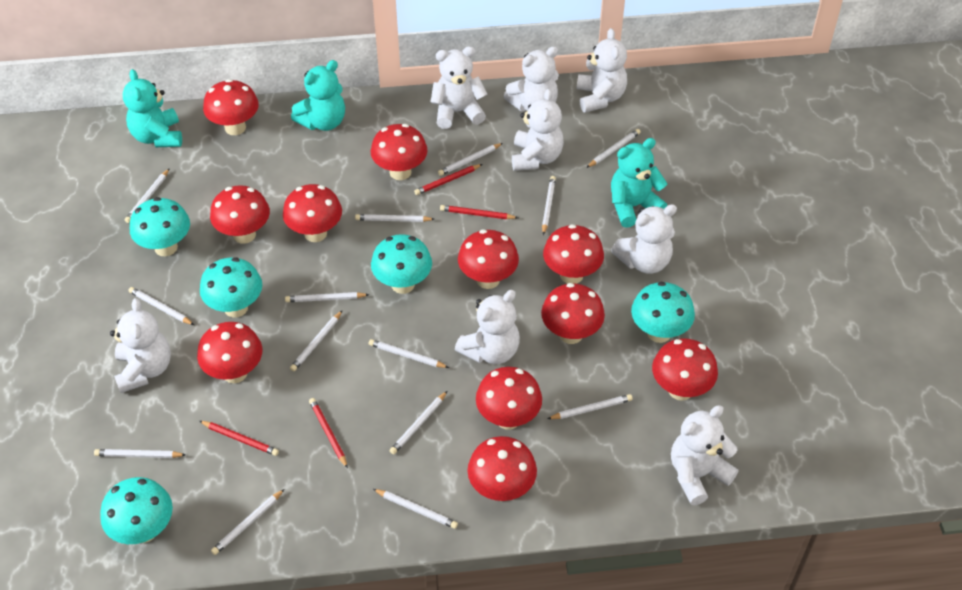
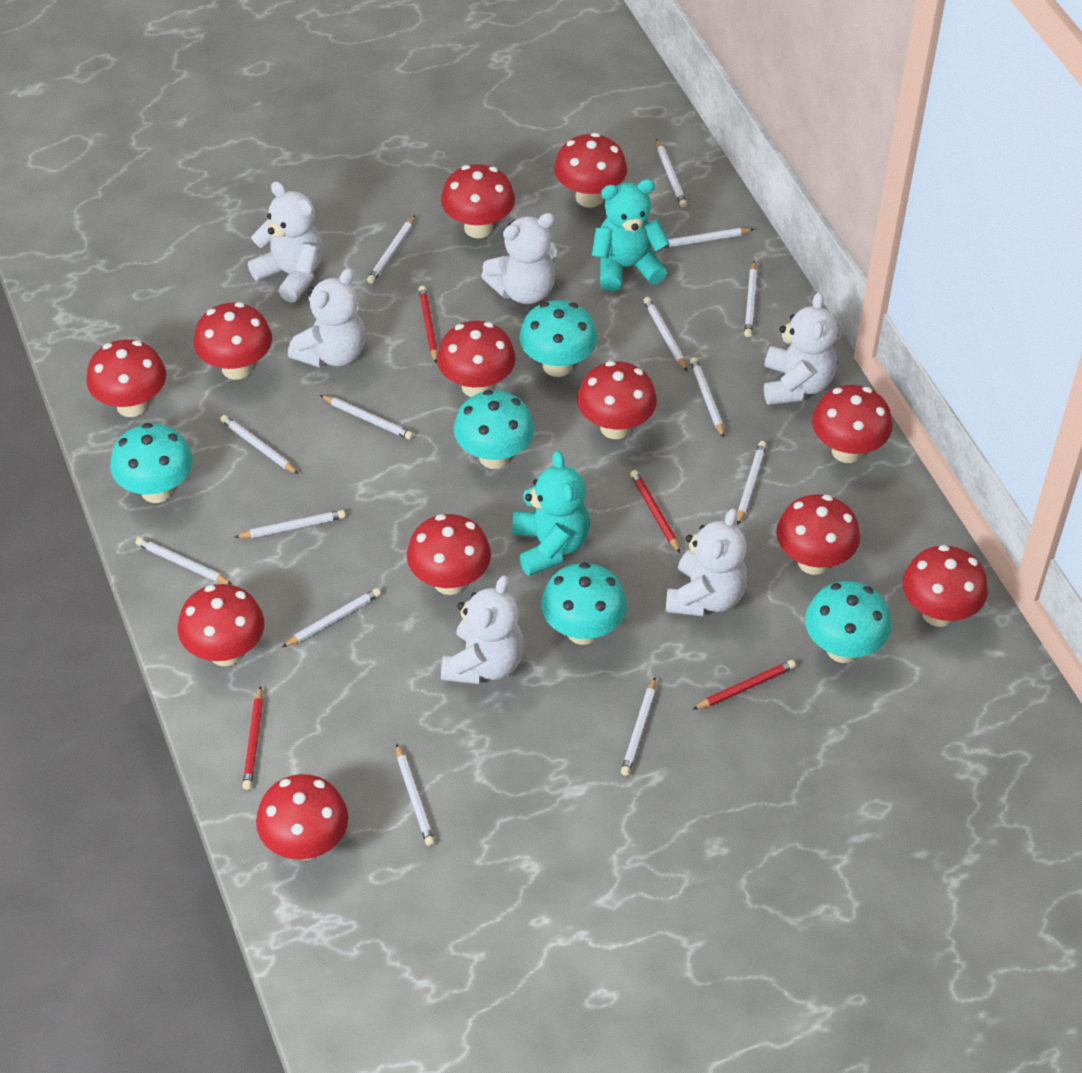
red mushroom: [197,322,262,383] [203,79,259,135] [210,185,270,244] [283,184,342,242] [371,124,427,180] [458,229,519,289] [467,436,537,501] [476,367,542,429] [541,283,605,344] [543,224,604,284] [652,338,718,401] = 11 -> [86,339,166,417] [178,584,264,666] [194,302,272,380] [256,774,348,860] [407,514,491,595] [437,321,516,397] [441,164,515,238] [554,133,627,208] [577,361,657,439] [776,494,860,575] [812,385,893,463] [903,545,988,627] = 12
turquoise teddy bear: [123,69,182,147] [291,60,345,131] [611,138,668,228] = 3 -> [512,451,590,576] [592,179,669,291] = 2
white teddy bear: [110,298,171,393] [430,46,487,129] [455,290,520,364] [504,46,559,112] [512,89,564,171] [577,28,627,113] [611,204,677,274] [671,405,738,505] = 8 -> [248,181,323,303] [288,268,366,368] [441,576,524,684] [481,213,557,304] [666,509,748,616] [764,292,838,405] = 6

